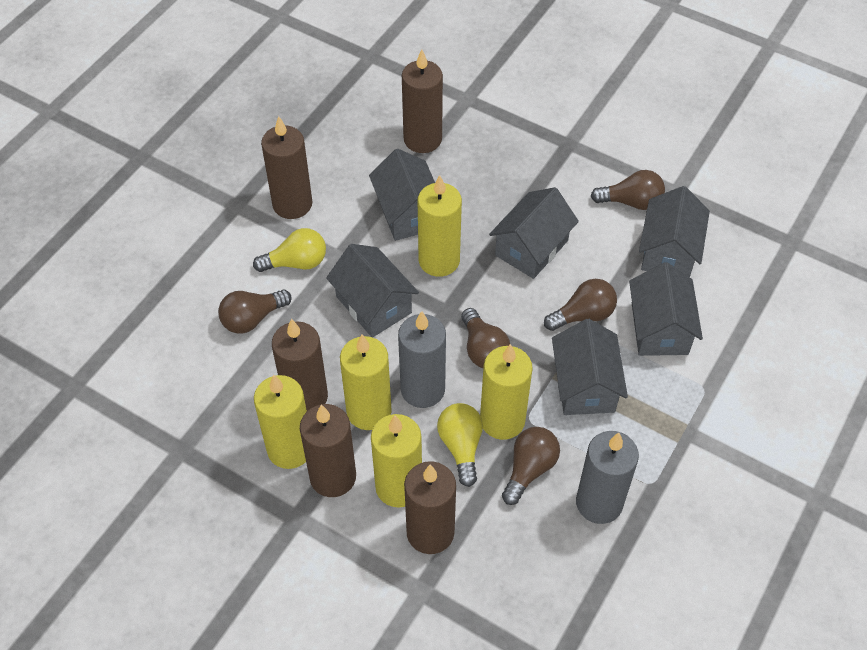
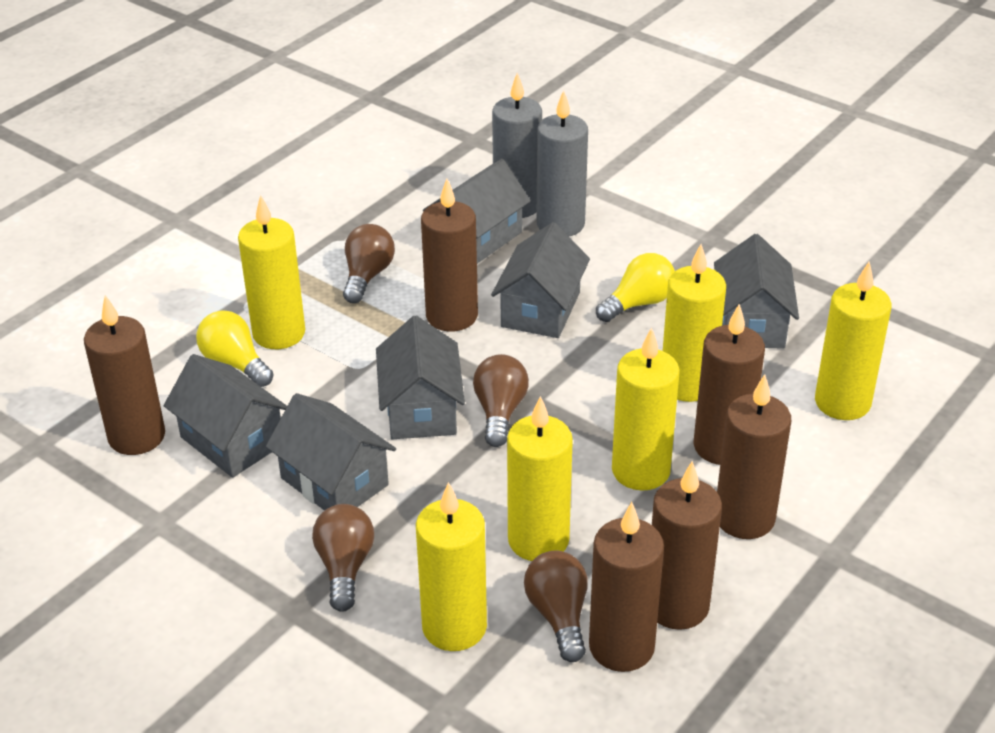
brown candle: [261,116,312,219] [272,319,328,411] [300,404,356,497] [402,49,443,153] [404,461,456,554] = 5 -> [84,295,165,455] [421,179,478,331] [589,502,664,672] [652,461,722,630] [693,304,765,465] [717,374,791,539] = 6
brown light bulb: [218,290,292,334] [461,308,510,368] [502,427,560,505] [544,279,617,331] [591,170,665,210] = 5 -> [312,504,374,612] [343,224,395,303] [473,354,529,447] [524,551,588,662] = 4
yellow candle: [254,375,307,469] [340,334,392,430] [371,414,422,507] [418,175,462,277] [480,344,533,440] = 5 -> [238,195,305,349] [416,482,487,651] [507,396,573,561] [612,327,680,490] [663,244,726,402] [815,261,892,420] = 6

